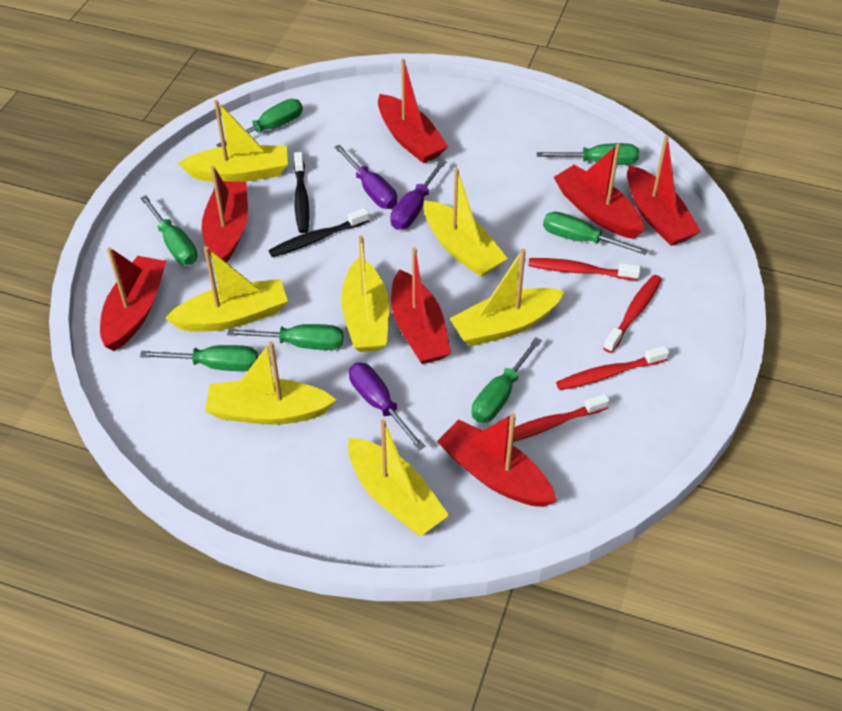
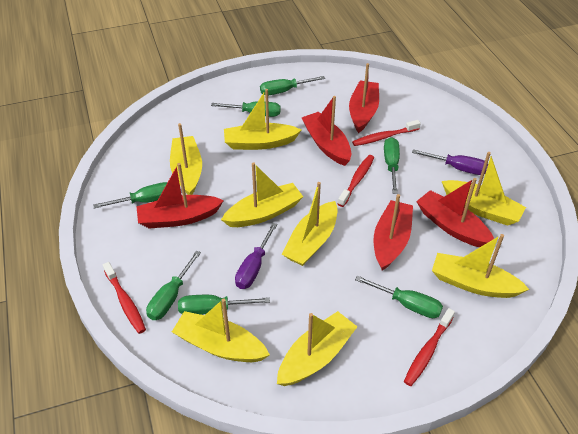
black toothbrush: [269,208,369,257] [294,152,310,233] = 2 -> none = 0
purple screwdriver: [334,145,397,209] [349,363,425,450] [390,160,447,230] = 3 -> [235,223,277,289] [412,149,488,175] = 2
red boat: [100,247,166,351] [202,166,248,263] [378,59,448,163] [391,248,451,364] [437,413,557,507] [554,144,644,239] [627,135,701,246] = 7 -> [136,163,224,229] [302,96,351,166] [349,63,379,133] [374,194,413,270] [416,178,494,247] = 5
yellow boat: [165,247,288,332] [178,100,288,182] [205,341,336,425] [341,235,389,352] [348,419,449,536] [424,168,508,277] [450,249,565,346] = 7 -> [170,123,202,195] [172,298,270,362] [221,162,303,227] [224,89,301,150] [277,311,357,386] [282,182,337,266] [432,234,530,298] [441,152,526,226] = 8

